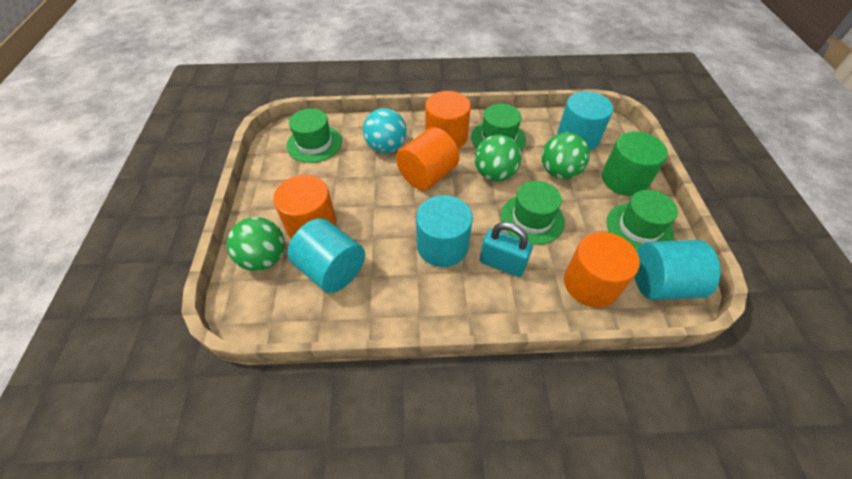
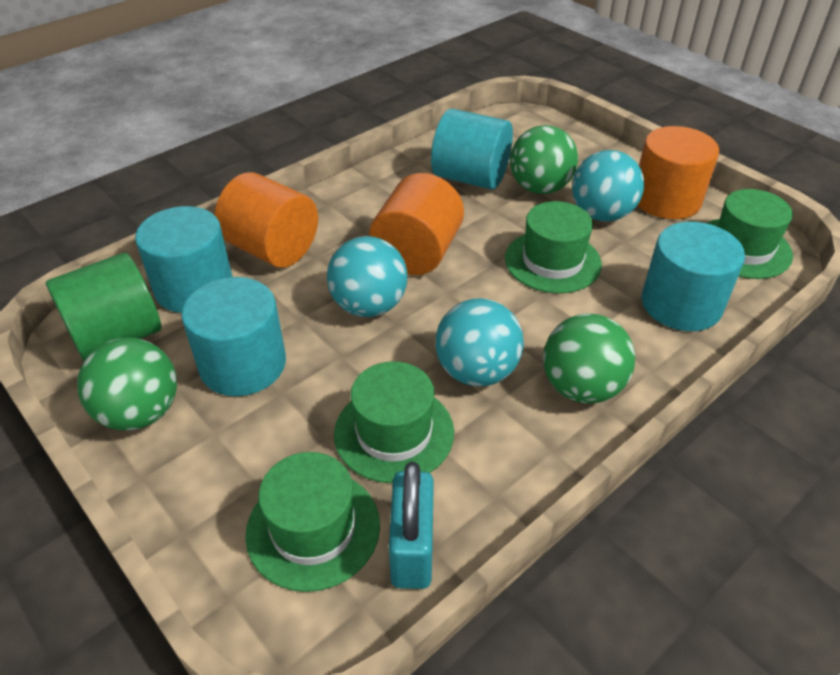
orange cylinder: [273,175,336,239] [396,127,460,191] [425,91,471,148] [564,232,640,308] = 4 -> [214,172,318,268] [369,173,464,275] [637,126,719,219] = 3
turquoise ball: [363,108,407,153] = 1 -> [327,236,407,317] [435,298,524,386] [572,150,644,221] = 3

